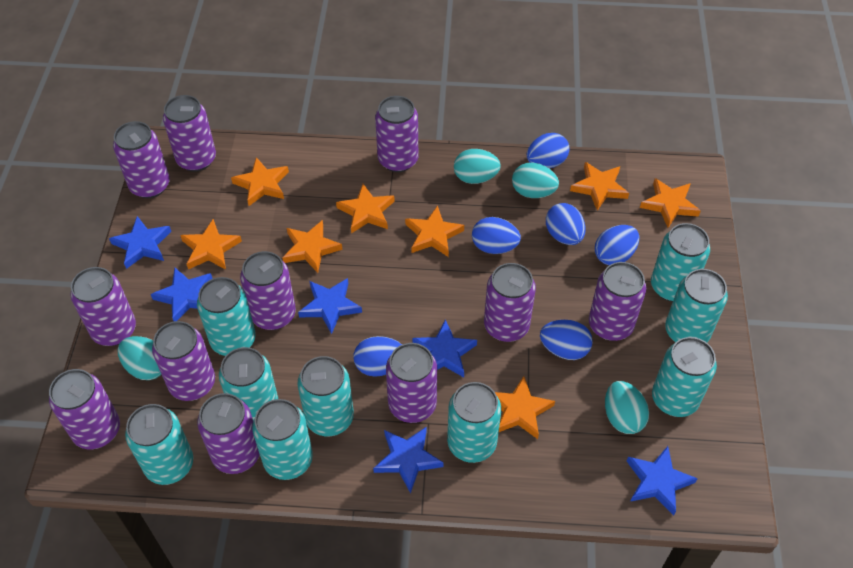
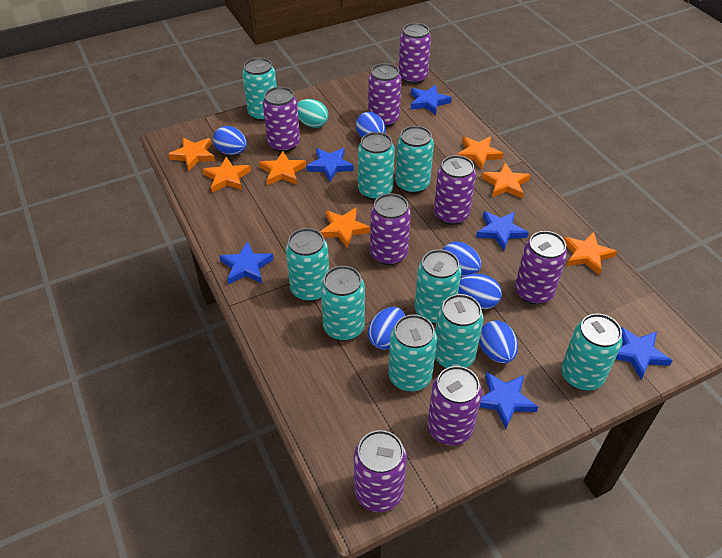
orange star: [180,219,242,270] [231,157,289,206] [282,220,343,273] [336,184,395,234] [405,205,464,257] [495,376,555,439] [570,162,629,211] [640,178,701,228] = 8 -> [168,137,215,171] [202,157,251,192] [259,151,306,186] [320,208,370,249] [457,137,504,170] [481,163,530,198] [564,232,617,275] = 7
purple can: [49,369,120,449] [70,267,136,346] [113,121,170,198] [152,321,215,401] [163,95,216,172] [197,393,260,474] [240,251,296,330] [375,96,418,172] [386,343,437,423] [484,263,536,342] [589,262,646,341] = 11 -> [263,87,300,152] [354,430,407,512] [368,63,402,127] [370,193,411,265] [399,23,431,84] [427,366,482,445] [434,155,476,225] [515,231,567,304] = 8
turquoise egg: [118,336,162,380] [454,149,501,184] [512,162,559,198] [605,381,649,434] = 4 -> [297,99,328,128] = 1

